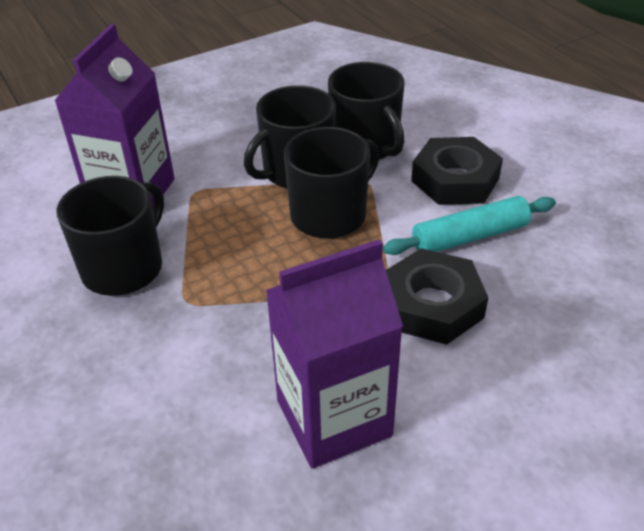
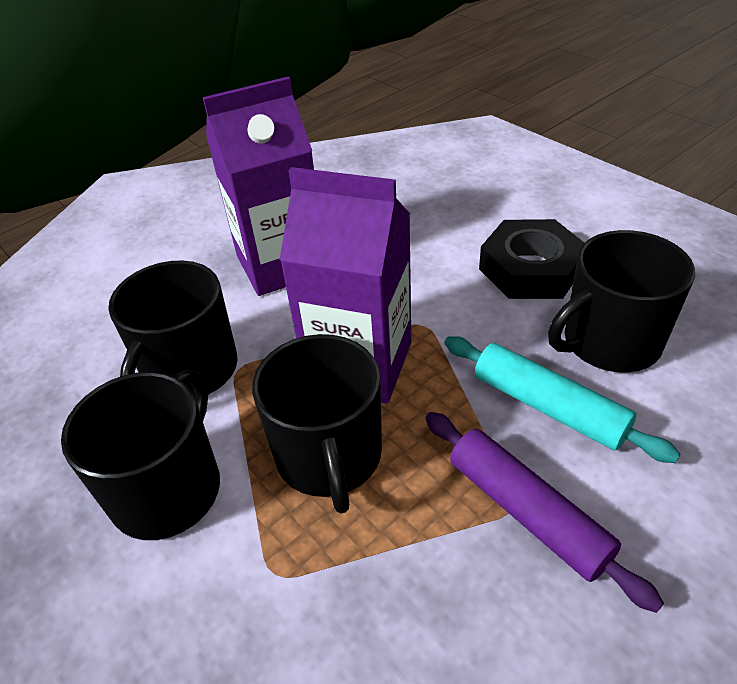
black nut: [386,248,488,345] [411,137,503,205] = 2 -> [479,219,584,299] = 1
purple rolling pin: none = 0 -> [425,412,664,613] = 1

